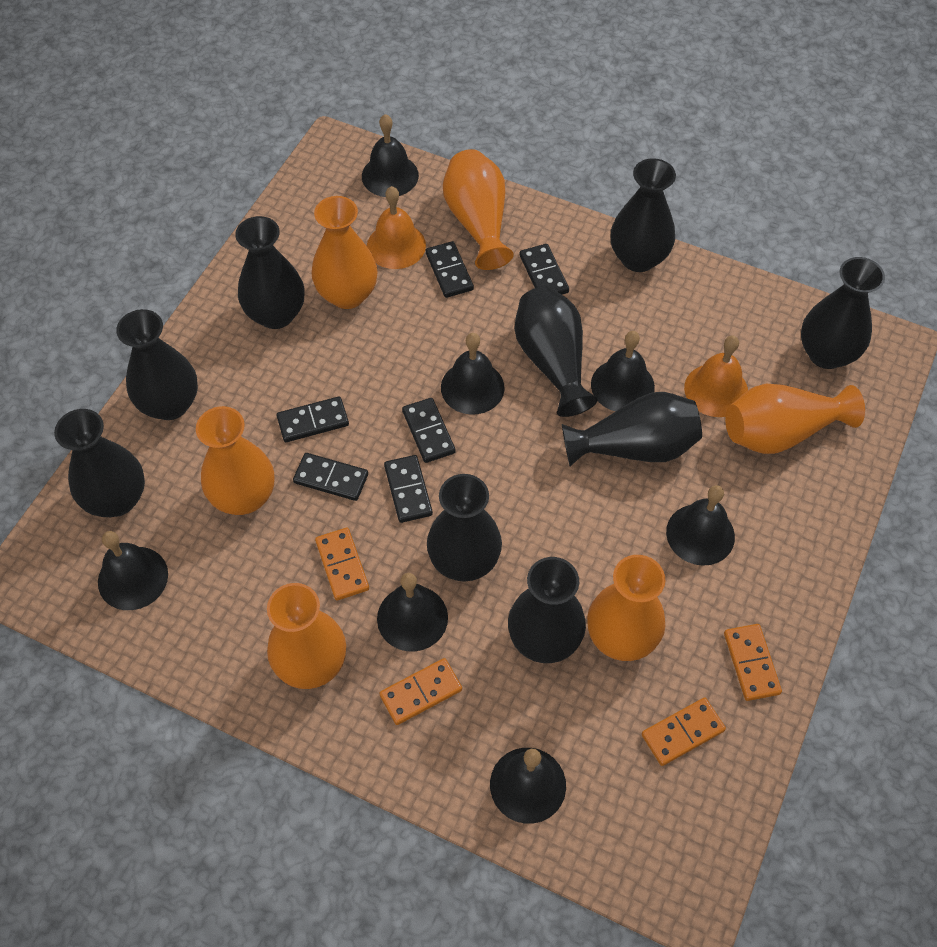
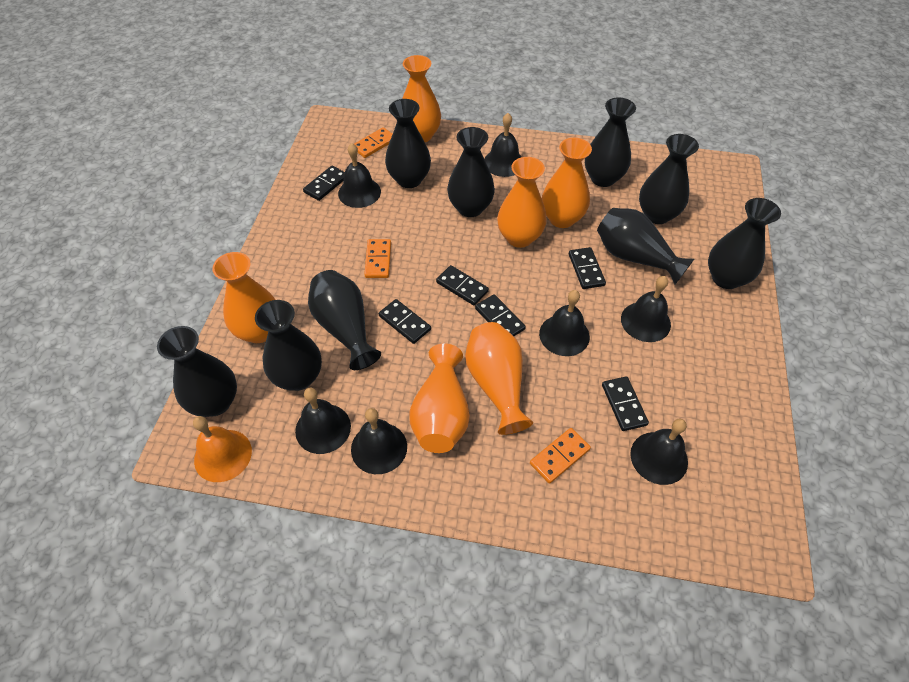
orange bell: [367,186,426,269] [684,336,748,417] = 2 -> [193,416,252,482] = 1
orange domino: [315,528,369,600] [379,658,462,725] [642,698,726,766] [724,624,782,701] = 4 -> [354,127,392,158] [364,239,391,278] [530,428,591,484] = 3

